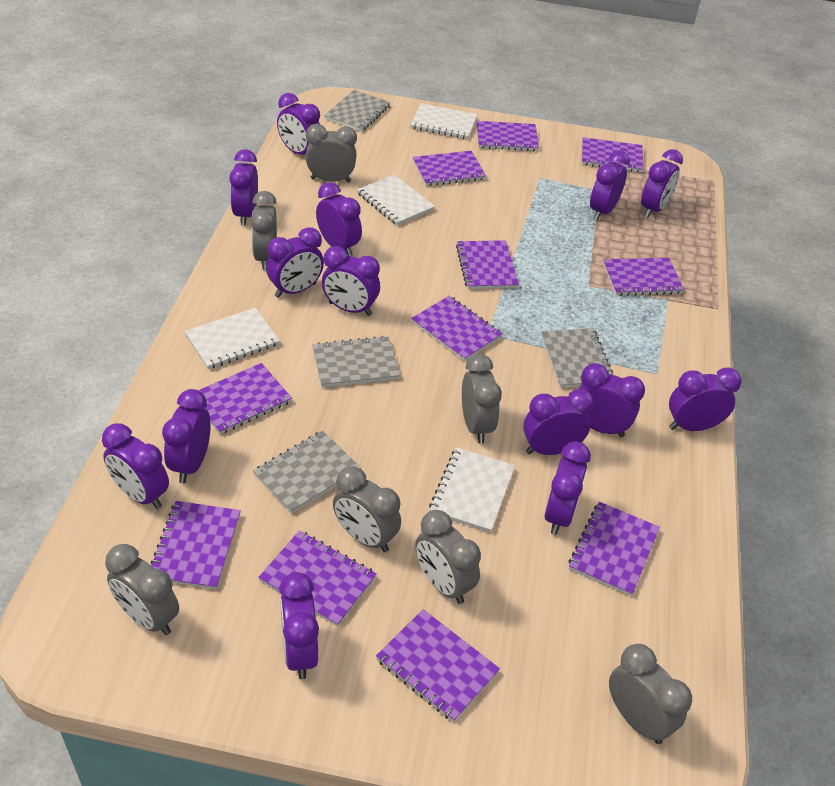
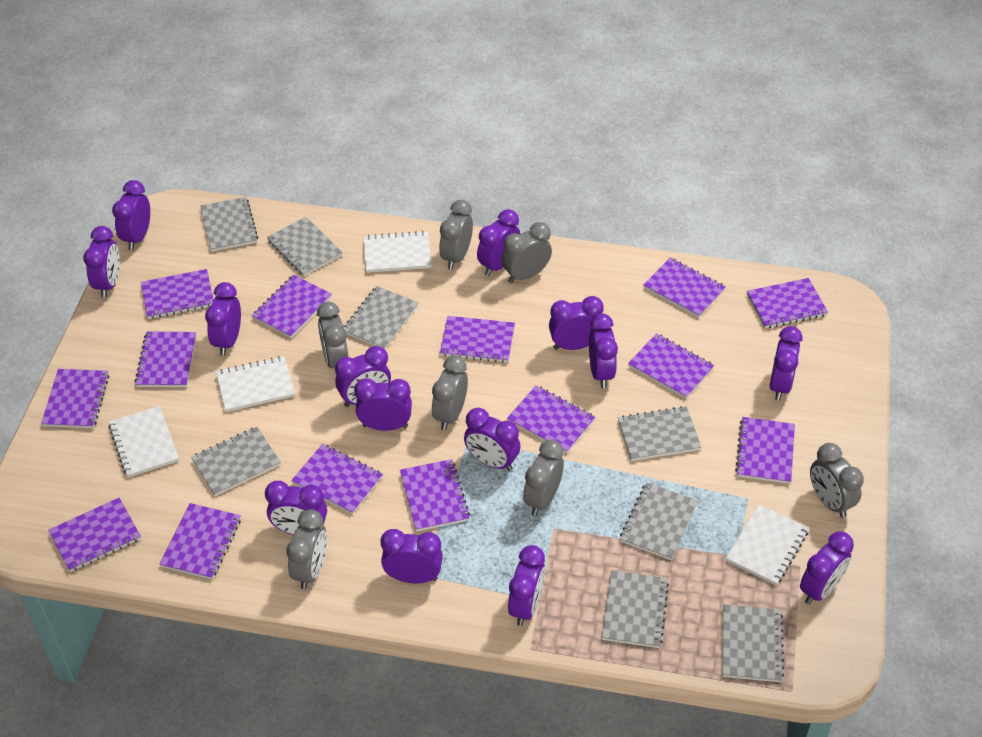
grey notebook: [253,431,361,514] [312,336,400,387] [324,90,391,132] [541,328,613,388] = 4 -> [191,427,281,496] [200,197,258,252] [267,217,343,276] [343,286,419,349] [602,570,669,648] [618,406,701,461] [620,482,698,560] [722,604,784,682] = 8
purple notebook: [151,501,241,589] [198,363,292,434] [258,530,377,627] [376,609,500,722] [411,296,503,361] [412,151,486,186] [456,240,519,289] [477,121,539,151] [569,502,660,596] [582,137,644,172] [603,258,684,296] = 11 -> [41,369,109,428] [48,498,141,572] [135,332,196,387] [141,269,214,319] [159,503,241,579] [252,275,332,338] [291,444,383,514] [400,459,470,532] [440,316,515,363] [507,385,595,453] [628,333,714,399] [644,258,725,317] [735,417,795,484] [747,278,828,328] = 14

